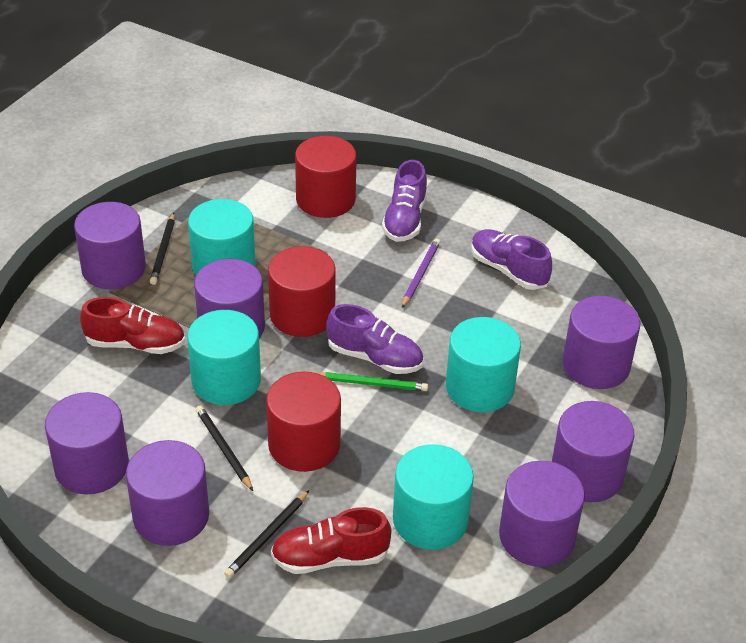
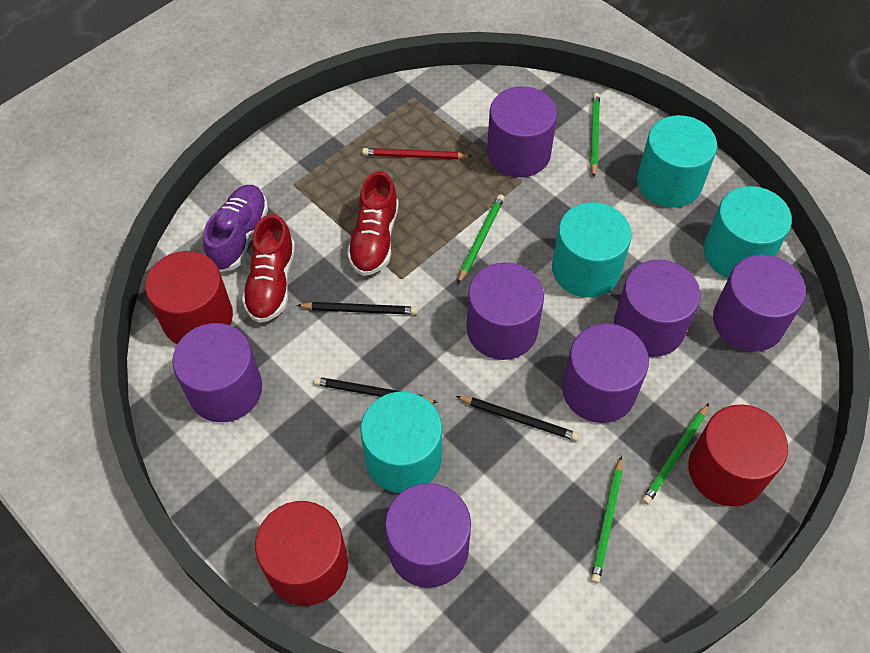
green pencil: [318,372,428,391] = 1 -> [458,194,504,284] [590,93,600,178] [591,456,623,583] [642,403,709,505] = 4
purple pencil: [402,239,440,308] = 1 -> none = 0
purple shoe: [326,304,423,374] [382,160,427,242] [471,229,552,290] = 3 -> [203,185,268,272] = 1
red pencil: none = 0 -> [362,148,472,159] = 1

